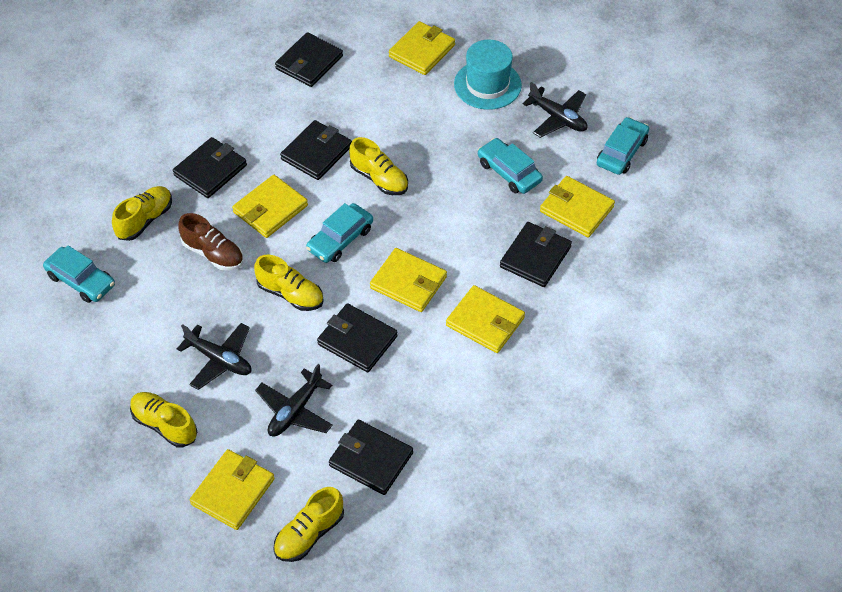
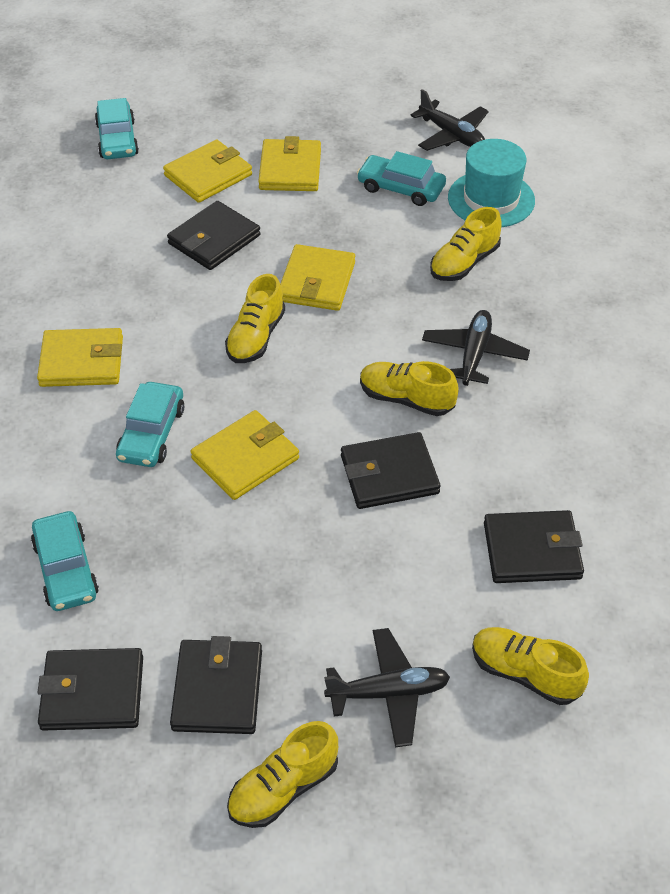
black wallet: [173,137,247,198] [275,32,343,87] [280,120,352,180] [317,303,398,372] [329,420,413,495] [500,222,572,287] = 6 -> [37,648,143,731] [167,201,261,270] [170,636,262,734] [341,432,441,509] [484,510,584,583] = 5
brown shoe: [178,213,243,271] = 1 -> none = 0
yellow wallet: [190,449,275,530] [232,175,308,238] [370,248,447,312] [389,21,455,75] [446,285,525,353] [540,176,615,237] = 6 -> [37,328,123,387] [163,139,252,203] [190,410,299,500] [258,136,321,191] [280,244,355,311] = 5

